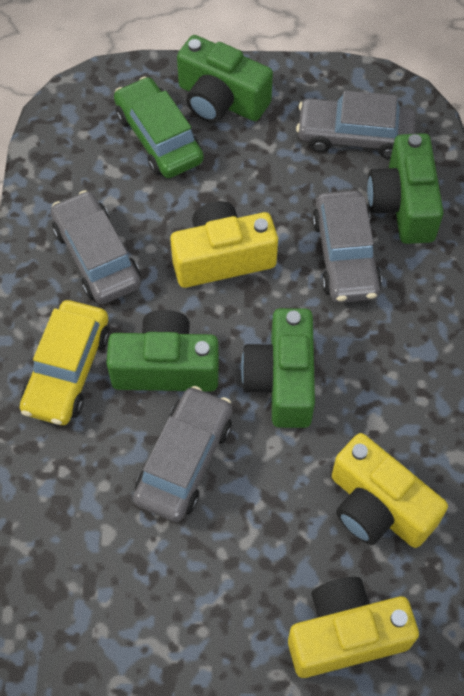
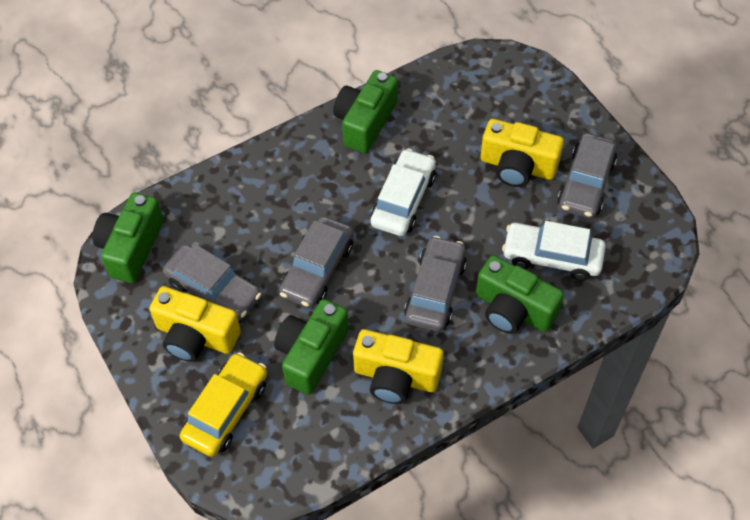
green car: [114,76,204,178] = 1 -> none = 0
white car: none = 0 -> [371,148,436,236] [502,221,606,281] = 2

